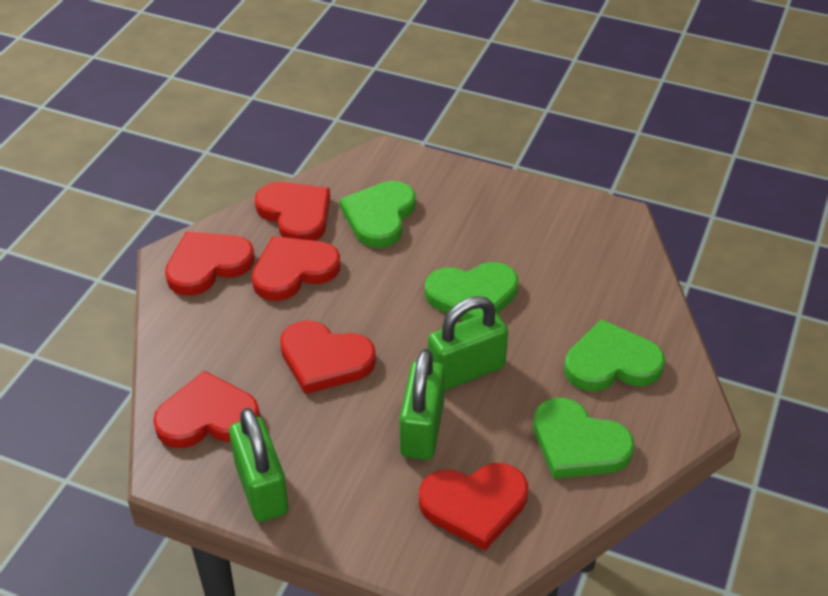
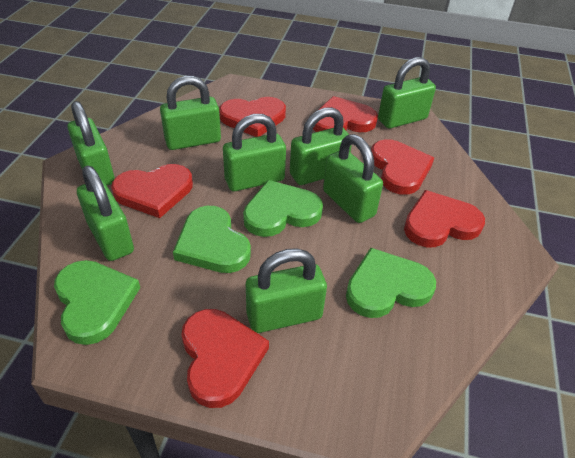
green padlock: [229,408,289,522] [400,349,445,460] [428,296,508,390] = 3 -> [68,101,115,185] [77,166,134,261] [160,76,221,150] [223,114,286,191] [246,248,327,333] [290,107,352,185] [323,134,383,223] [378,57,436,129] = 8

